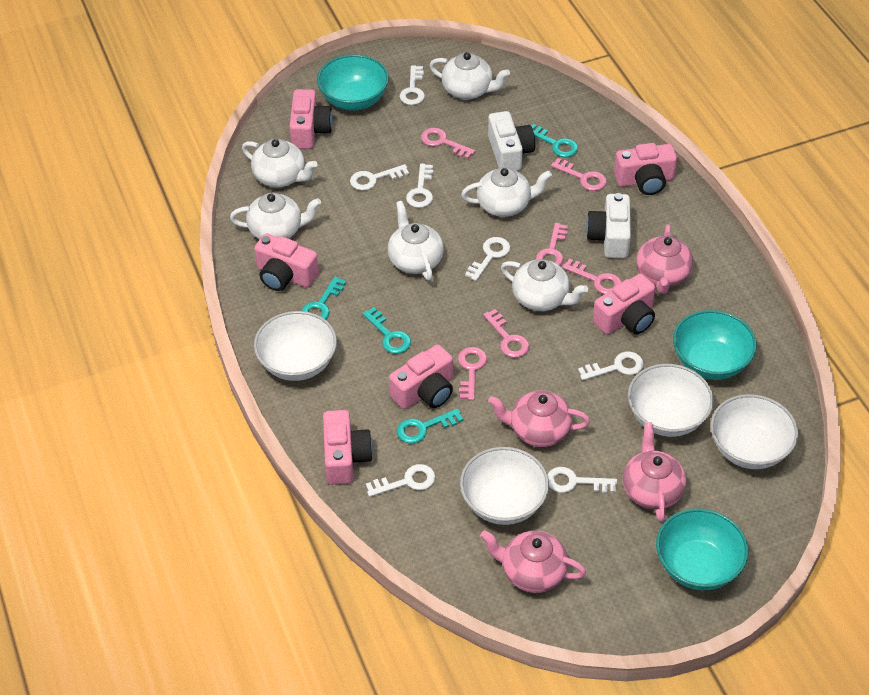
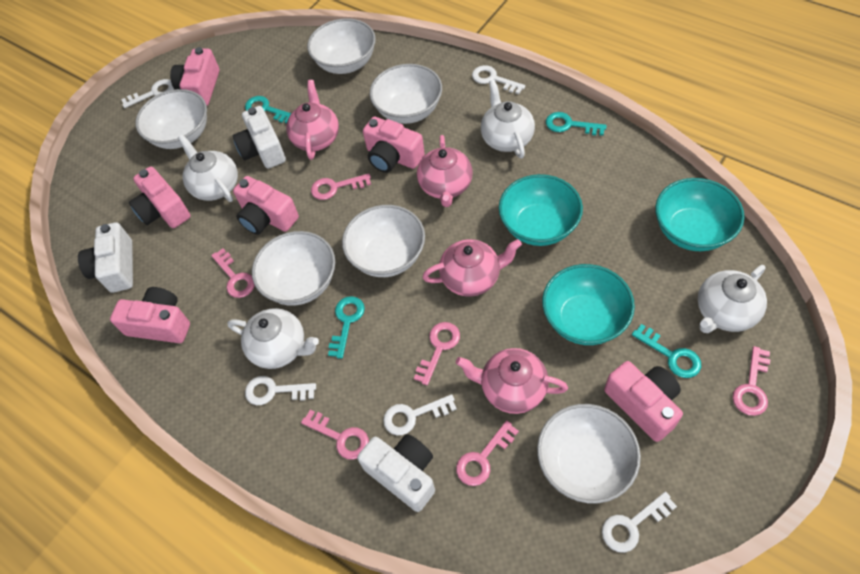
white bowl: [254,311,337,381] [460,447,549,525] [628,364,714,437] [711,394,798,469] = 4 -> [135,89,207,149] [252,231,335,306] [307,18,376,74] [342,205,425,277] [370,64,442,124] [537,404,641,503] = 6
white camera: [488,111,535,171] [586,193,631,258] = 2 -> [78,222,133,293] [233,106,286,169] [357,434,435,512] = 3
white key: [350,164,409,191] [366,464,435,497] [400,65,425,105] [406,164,433,208] [465,237,510,281] [547,467,617,493] [578,352,644,381] = 7 -> [121,79,174,108] [245,376,316,405] [383,394,457,435] [472,65,525,94] [602,492,677,553] = 5
white teapot: [230,193,321,240] [242,139,317,187] [388,201,444,281] [429,52,510,100] [461,167,552,217] [501,259,588,311] = 6 -> [178,135,238,202] [227,308,319,369] [481,80,535,159] [698,265,767,333] = 4

